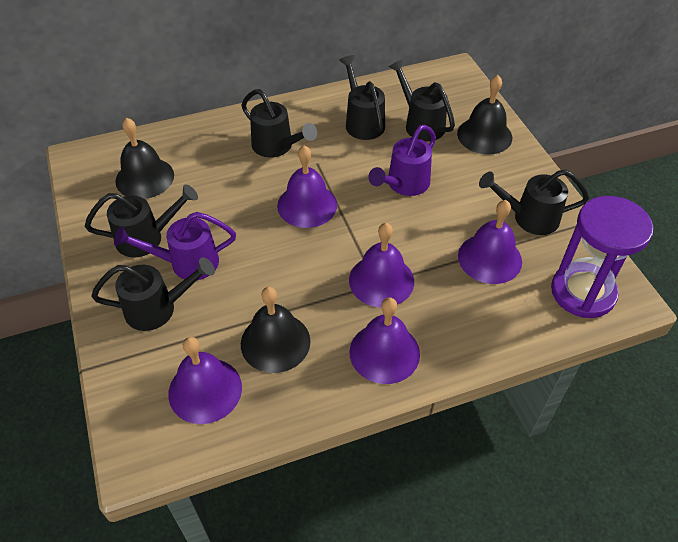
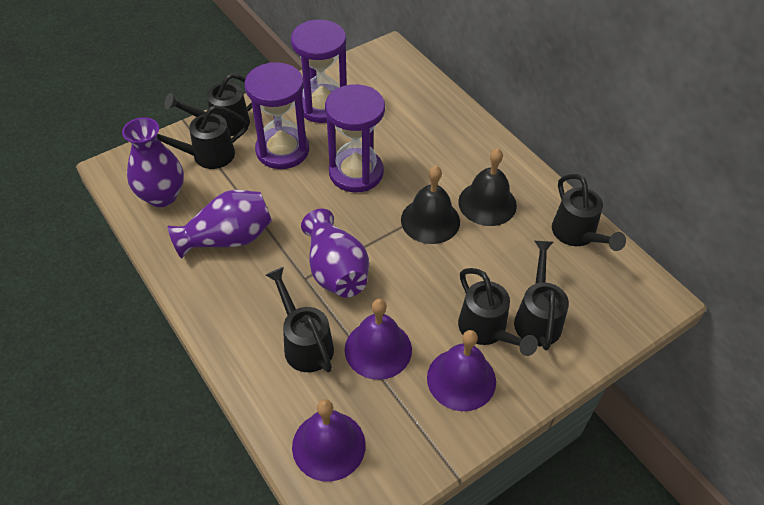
black bell: [115,118,174,199] [241,287,311,373] [457,75,512,154] = 3 -> [401,166,460,244] [458,148,517,226] = 2
purple bell: [168,337,242,424] [277,145,337,228] [349,223,414,307] [350,298,420,384] [458,200,522,284] = 5 -> [292,399,366,482] [345,299,412,380] [427,330,496,411] = 3
purple hourglass: [551,196,653,318] = 1 -> [245,62,309,169] [291,20,347,123] [325,84,385,192] = 3
purple vase: none = 0 -> [122,117,184,207] [168,190,272,258] [301,209,369,298] = 3
purple watering can: [114,212,236,280] [368,125,436,196] = 2 -> none = 0

